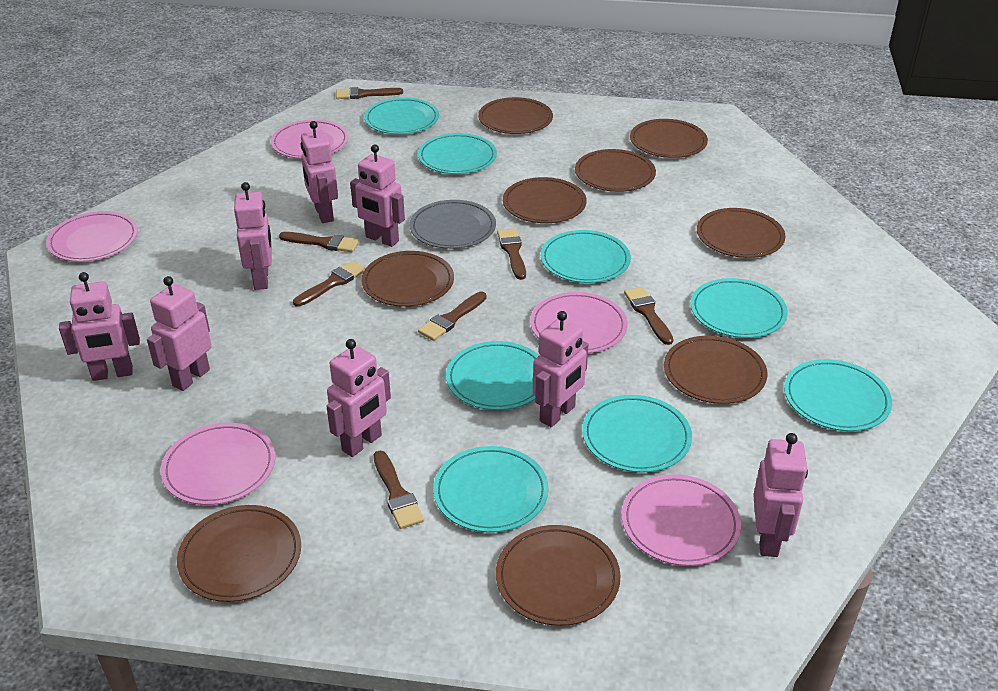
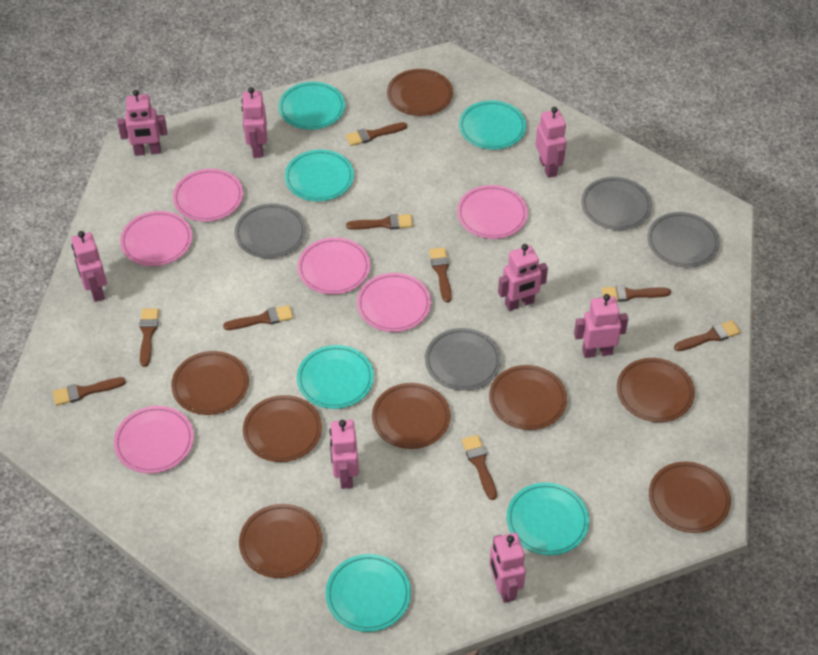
brown brush: [279,232,359,252] [293,261,366,307] [336,87,403,99] [373,451,424,529] [418,291,487,341] [497,228,526,280] [624,287,673,345] = 7 -> [53,377,126,406] [139,308,159,367] [223,305,293,330] [346,122,407,146] [346,214,413,230] [429,247,452,303] [462,435,497,500] [602,285,671,302] [674,320,741,351] = 9
brown plate: [177,505,301,602] [361,251,454,307] [478,97,553,134] [496,525,621,626] [503,177,587,223] [575,149,656,192] [630,119,708,158] [664,336,767,404] [697,208,785,258] = 9 -> [171,351,249,415] [239,504,322,578] [243,395,322,462] [372,383,451,449] [387,69,453,116] [489,365,567,430] [617,358,695,422] [649,462,731,533] = 8
grey plate: [409,200,496,249] = 1 -> [235,203,306,258] [425,328,501,391] [581,177,652,230] [647,212,720,267] = 4
pink plate: [46,211,138,262] [161,423,275,505] [271,119,349,159] [530,292,628,353] [621,474,741,566] = 5 -> [114,406,194,473] [120,211,192,266] [173,169,243,222] [297,237,370,294] [357,273,431,332] [457,185,528,239] = 6
turquoise plate: [364,98,439,134] [418,133,497,174] [433,446,549,533] [446,341,539,410] [541,230,631,283] [582,395,692,473] [690,278,788,338] [784,359,892,431] = 8 -> [278,82,345,130] [285,150,354,201] [297,345,374,409] [326,554,411,632] [459,101,526,150] [506,483,589,555] = 6

